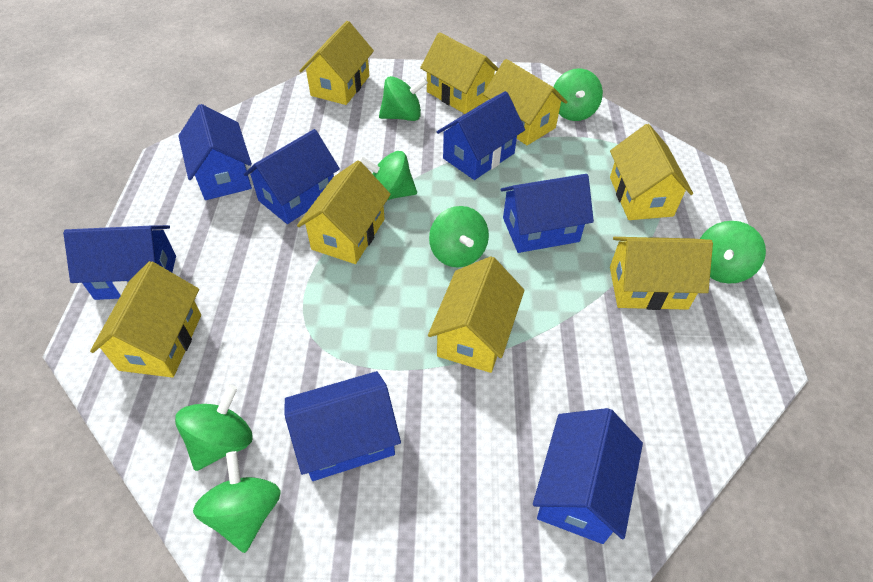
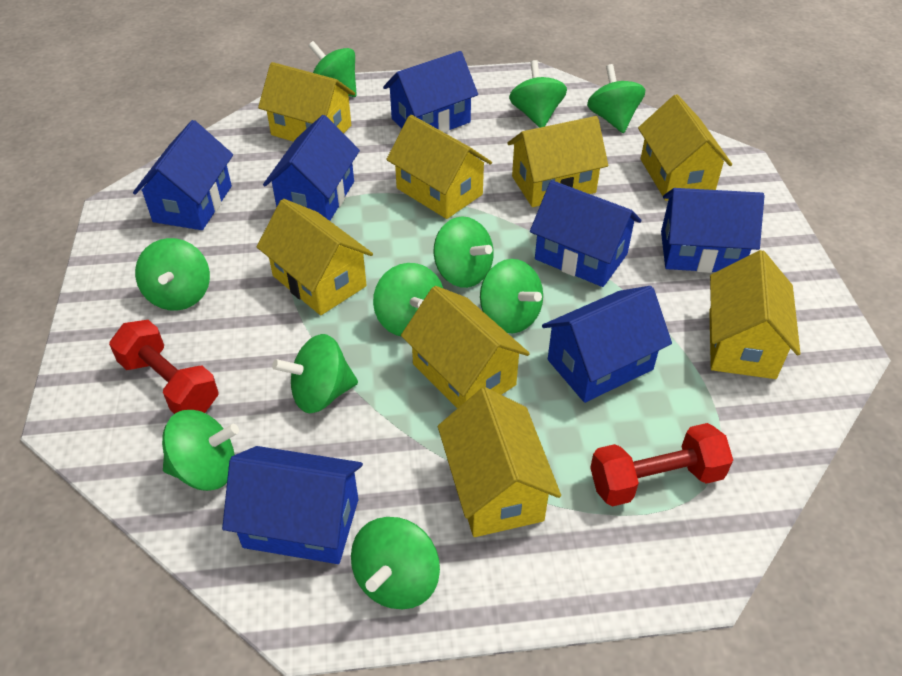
green spinning top: [175,385,253,471] [193,451,281,553] [359,151,417,200] [379,76,428,121] [429,206,489,268] [554,68,603,121] [700,221,766,284] = 7 -> [135,238,210,311] [162,410,239,491] [272,334,358,413] [308,41,357,97] [351,517,440,609] [373,263,444,336] [434,216,494,288] [480,259,543,333] [509,60,567,128] [587,64,645,133] = 10
red dumbbell: none = 0 -> [109,320,218,414] [590,423,733,506] = 2

